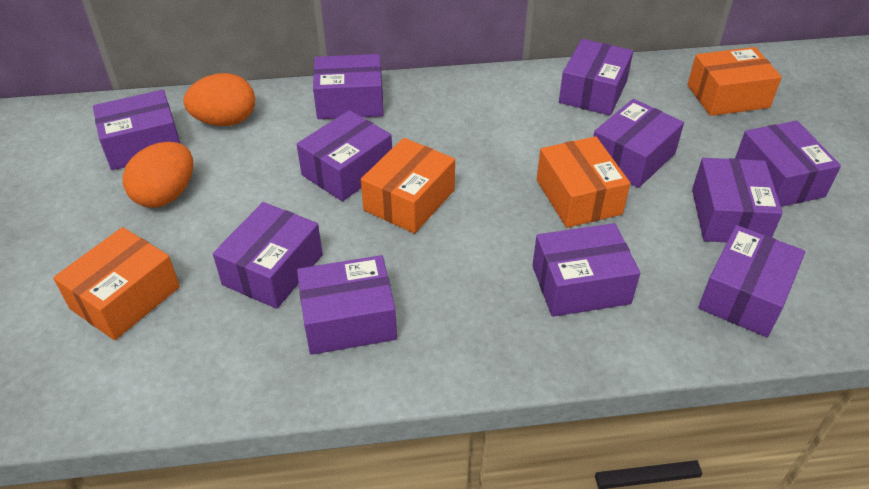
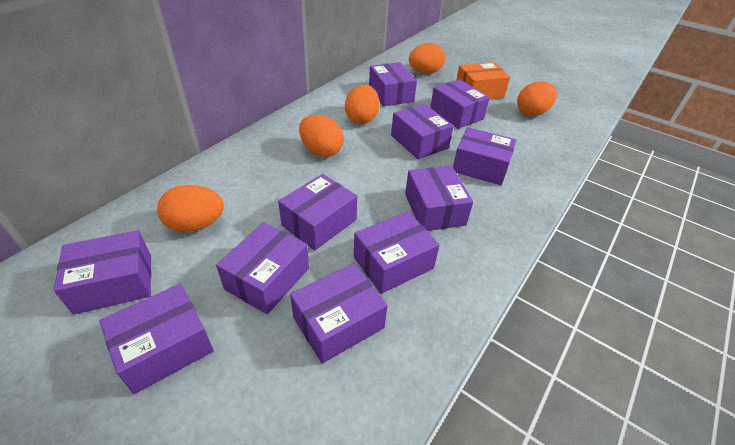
orange box: [53,227,180,340] [361,138,455,234] [537,136,630,228] [687,47,782,116] = 4 -> [456,62,510,100] = 1
orange egg: [123,142,193,208] [183,73,255,126] = 2 -> [157,185,224,232] [299,115,344,157] [345,85,380,124] [409,43,445,73] [517,81,557,116] = 5

